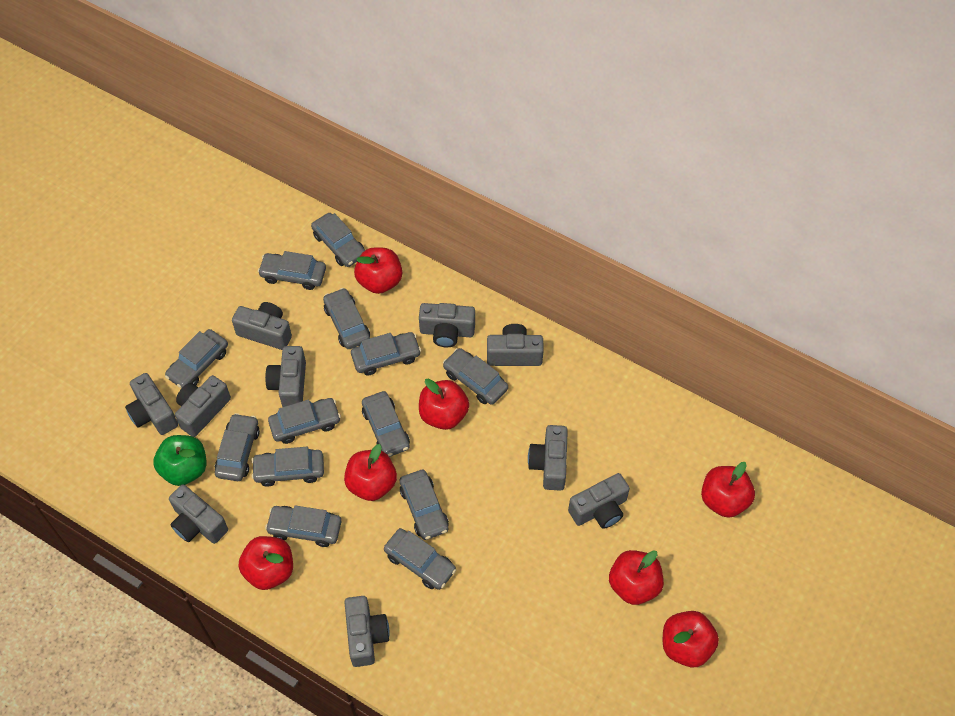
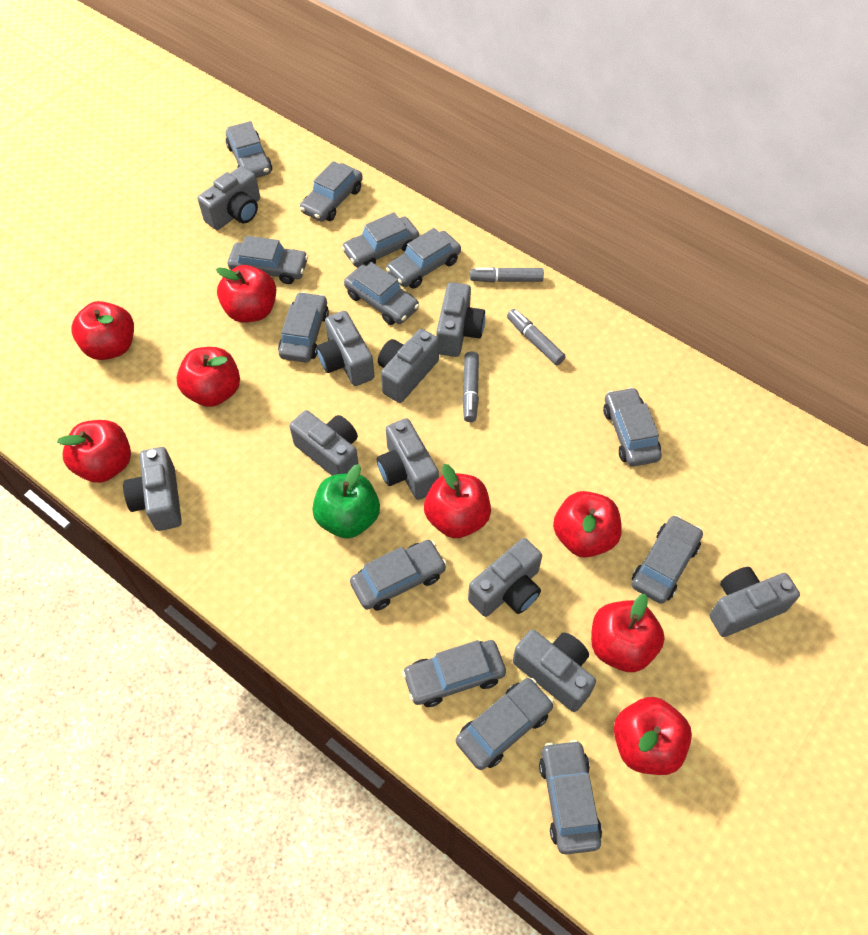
grey marker: none = 0 -> [462,351,479,422] [470,267,544,283] [507,309,566,365] = 3
red apple: [238,536,293,590] [344,444,397,501] [354,247,402,294] [419,378,469,430] [609,550,664,605] [663,611,719,667] [701,462,755,518] = 7 -> [57,420,131,483] [72,301,134,360] [177,347,240,407] [216,265,276,322] [424,464,491,538] [553,491,622,558] [591,594,665,672] [614,697,692,775] = 8

